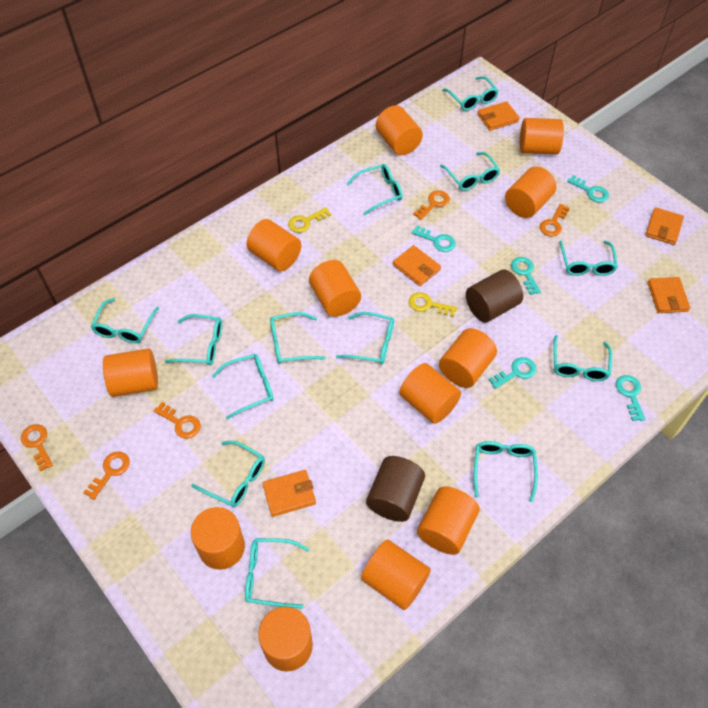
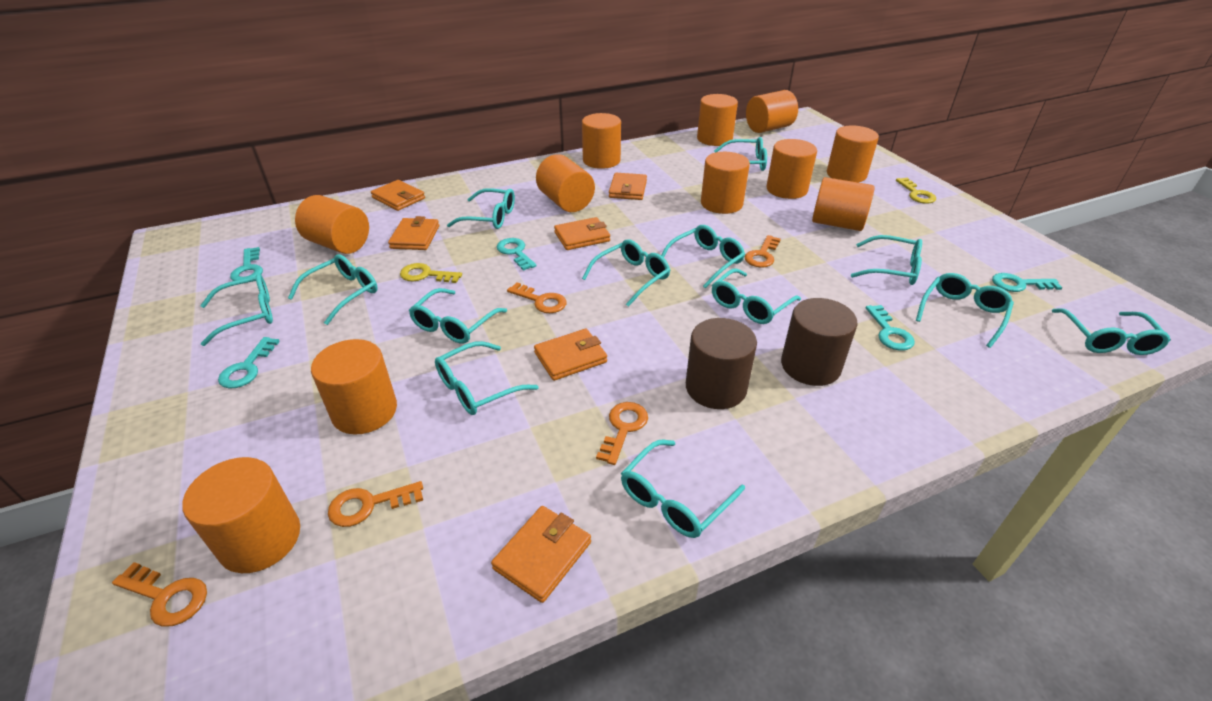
orange cylinder: [103,348,158,397] [191,507,245,570] [247,219,301,271] [258,607,313,671] [309,260,361,317] [361,540,431,610] [376,105,423,155] [399,363,461,424] [417,486,480,555] [439,328,497,388] [505,166,557,218] [520,118,564,154] = 12 -> [182,457,300,573] [295,195,369,254] [311,339,397,435] [536,154,595,212] [582,113,621,169] [697,94,738,146] [701,152,750,214] [746,90,798,133] [766,139,817,199] [812,177,875,231] [827,125,879,183] = 11
orange wallet: [262,470,316,517] [393,245,441,286] [477,101,520,131] [645,207,684,245] [648,277,690,313] = 5 -> [371,180,425,211] [388,216,439,250] [491,506,591,603] [534,329,607,381] [554,217,610,250] [609,173,647,200] = 6

